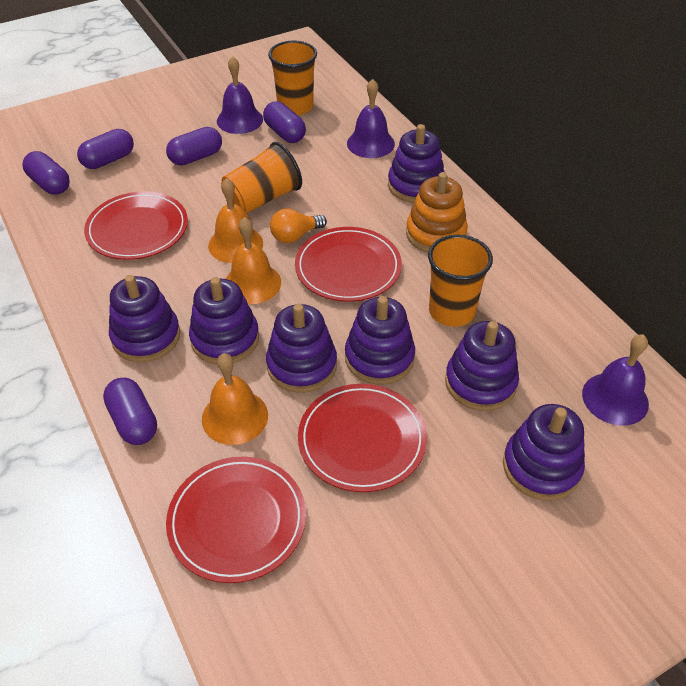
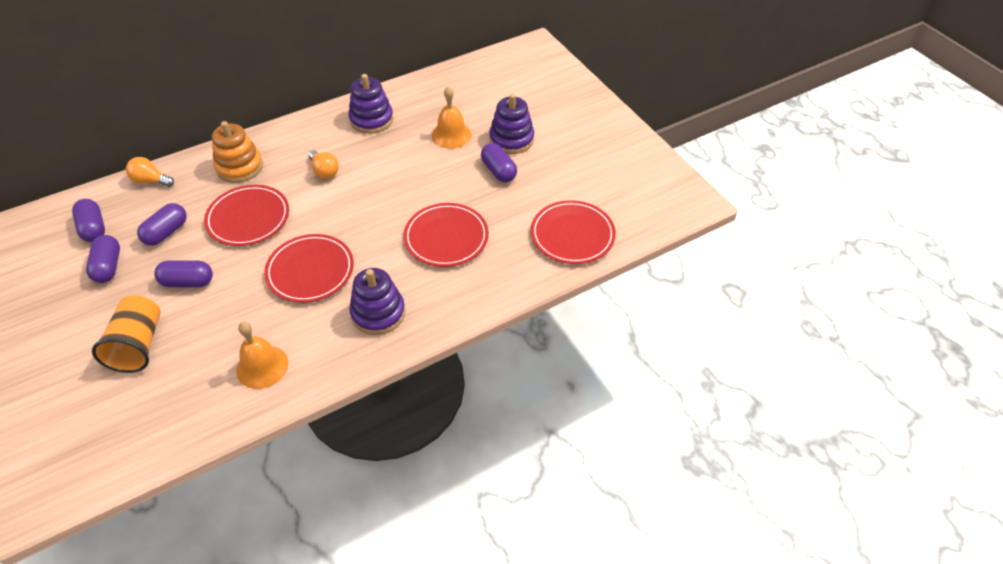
orange bell: [202,353,268,445] [208,178,263,263] [226,217,281,304] = 3 -> [236,322,288,389] [432,86,472,149] = 2
orange cup: [221,142,302,214] [268,41,317,115] [428,235,493,327] = 3 -> [92,295,161,373] = 1
orange light bulb: [270,208,327,243] = 1 -> [126,157,174,187] [308,150,339,179] = 2
purple bell: [217,56,263,134] [347,79,395,158] [582,335,649,426] = 3 -> none = 0
purple stacking toy: [109,275,180,363] [189,277,259,365] [266,304,337,393] [345,296,415,385] [388,124,445,203] [445,321,519,411] [503,404,585,500] = 7 -> [348,74,394,134] [349,268,405,335] [489,93,534,154] = 3

